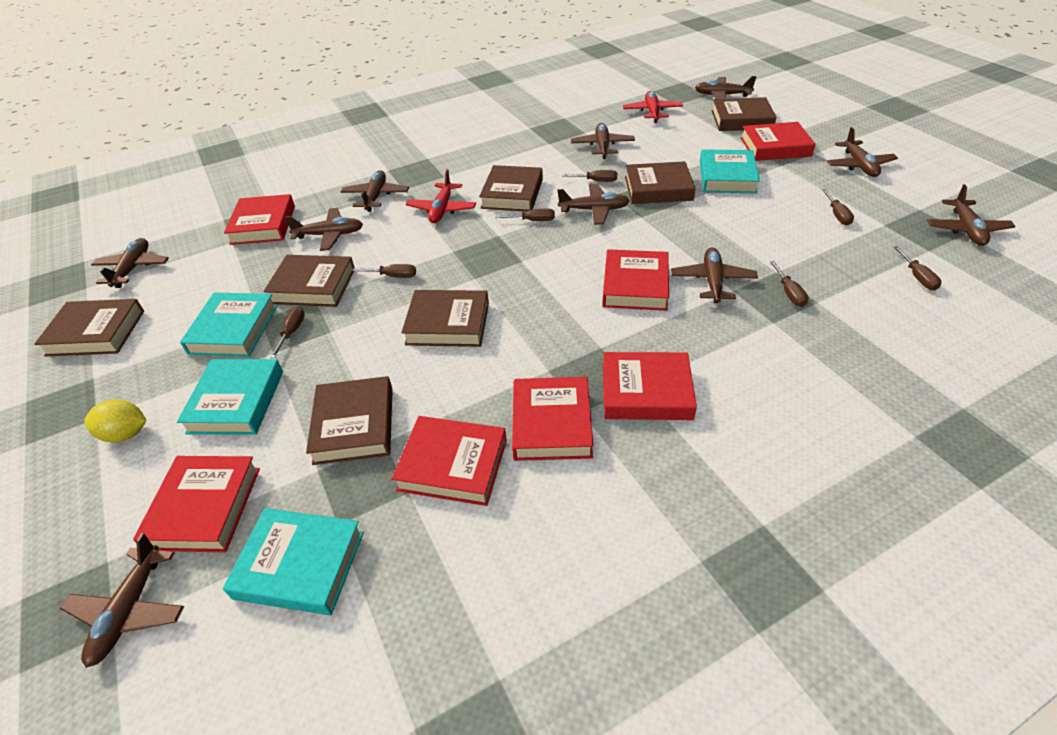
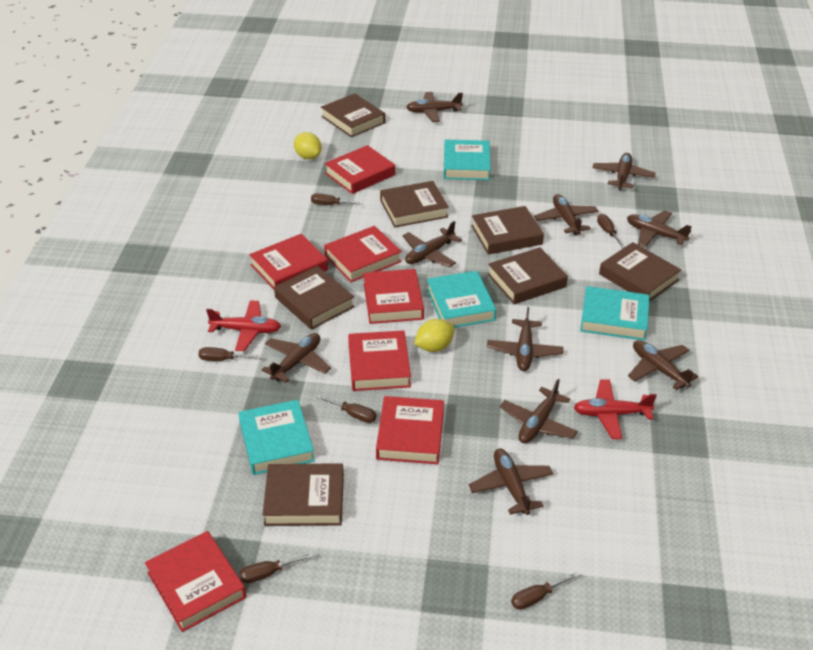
brown screwdriver: [270,306,305,358] [352,264,416,278] [496,209,555,221] [562,170,617,182] [770,261,809,307] [822,189,854,225] [893,246,941,290] = 7 -> [198,347,261,361] [239,553,314,583] [311,193,363,205] [317,395,376,423] [511,572,579,610] [597,214,625,248] = 6
yellow lemon: [84,399,147,443] = 1 -> [294,132,322,159] [414,319,455,352] = 2

